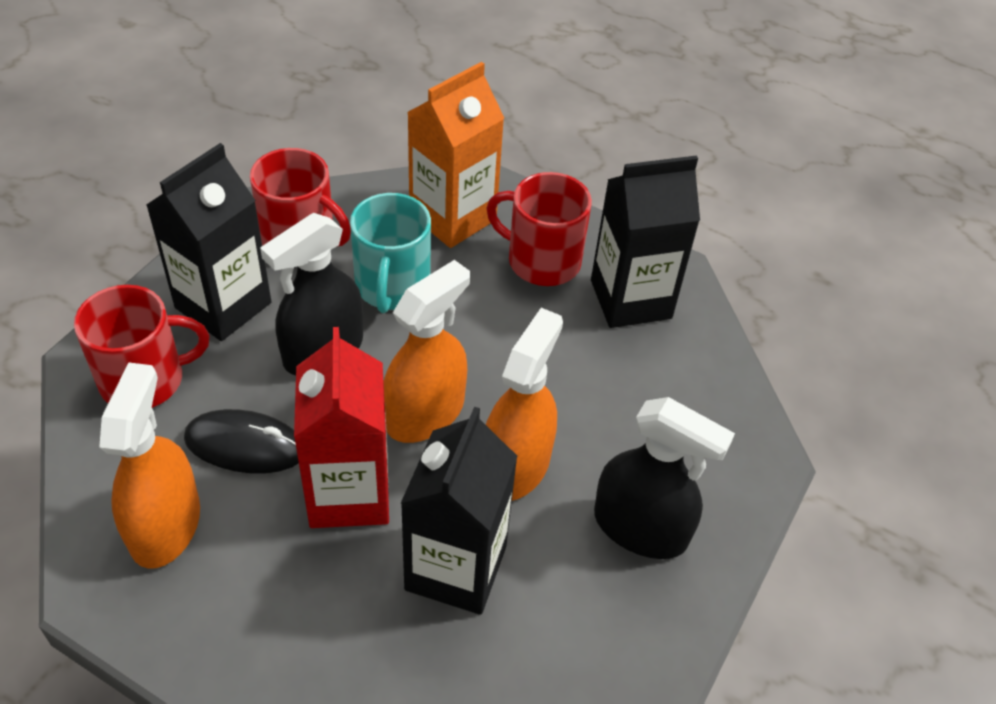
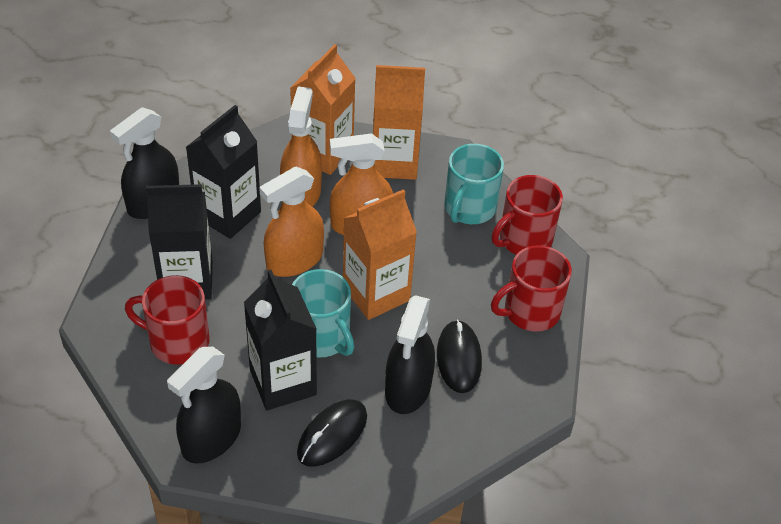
black mouse: [184,409,299,473] = 1 -> [297,399,367,467] [437,319,482,393] = 2
black spray bottle: [260,213,363,375] [594,397,735,559] = 2 -> [110,107,179,219] [167,347,241,464] [385,295,435,414] = 3
orange carton: [407,62,504,248] = 1 -> [290,44,356,175] [343,189,417,320] [373,65,425,180] = 3
red carton: [294,327,389,528] = 1 -> none = 0
turquoise mug: [350,193,431,313] = 1 -> [292,269,354,358] [444,144,504,224] = 2

